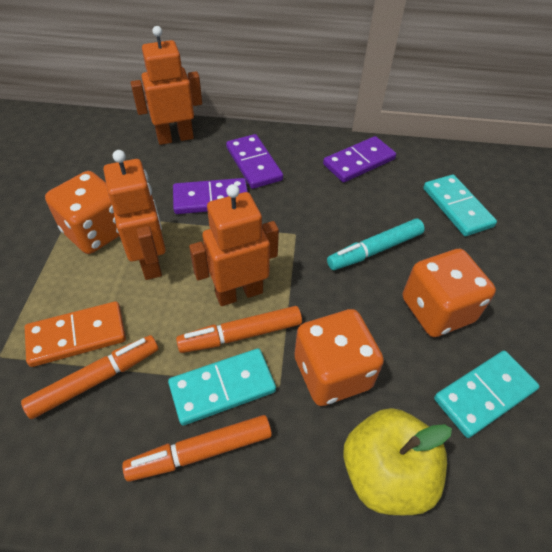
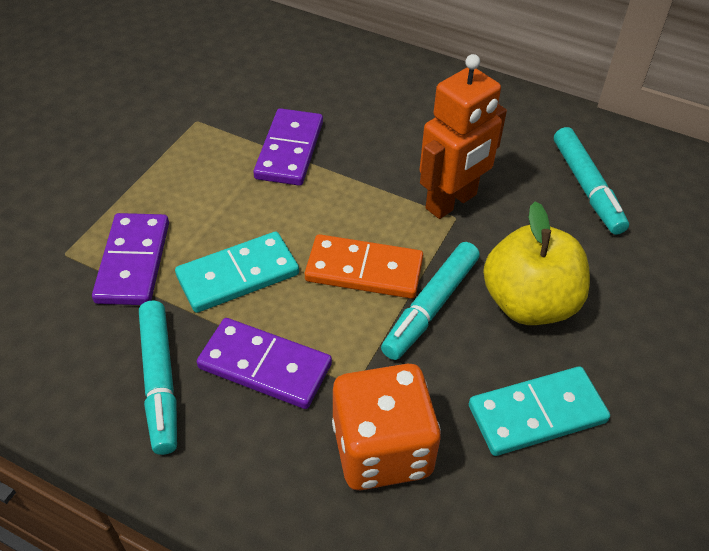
orange dice: [45,171,120,254] [294,309,384,406] [403,249,496,337] = 3 -> [332,363,441,490] = 1
orange marker: [21,335,159,419] [122,415,272,482] [176,306,302,353] = 3 -> none = 0
orange robot: [104,150,166,280] [131,26,202,145] [189,184,279,306] = 3 -> [420,54,507,219] = 1
turquoise domino: [168,348,276,425] [423,174,497,236] [434,351,540,438] = 3 -> [175,232,299,313] [469,366,610,456] = 2
turquoise marker: [327,218,425,270] = 1 -> [139,301,177,455] [381,242,480,360] [554,127,629,235] = 3

